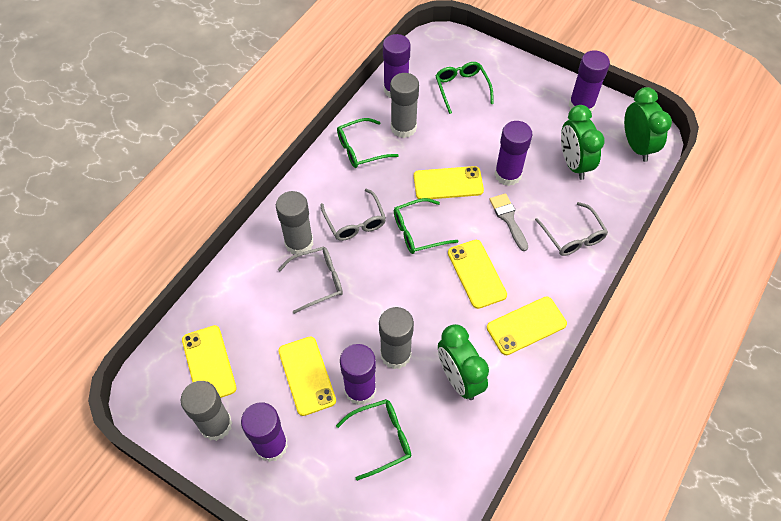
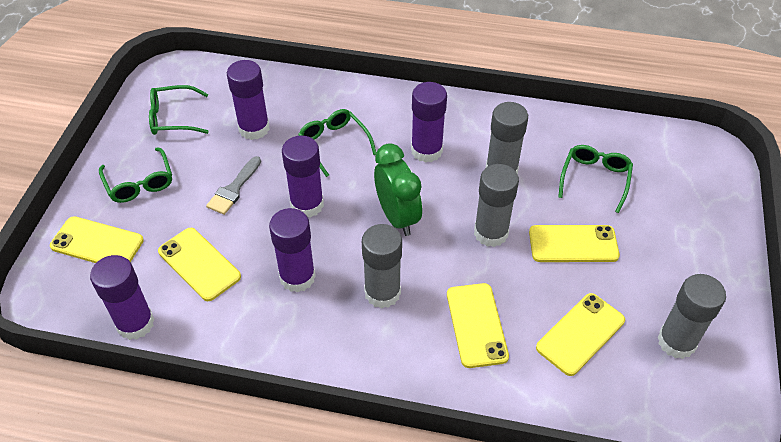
green clock: [438,324,489,400] [561,105,605,180] [624,87,672,162] = 3 -> [374,143,422,236] = 1
grey glasses: [278,247,343,314] [320,188,386,241] [535,202,608,256] = 3 -> none = 0

